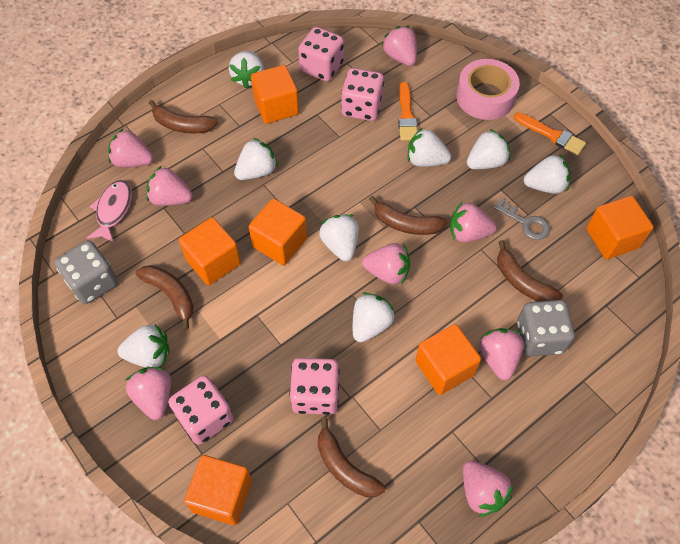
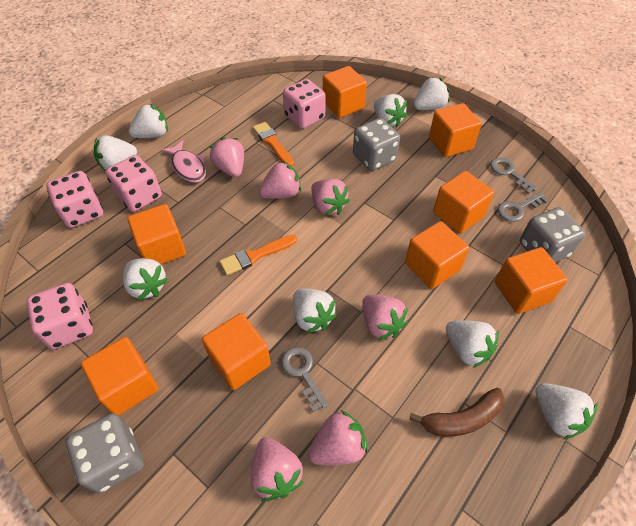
brown banana: [135,265,194,330] [149,100,218,133] [318,418,386,497] [369,196,447,235] [497,240,563,301] = 5 -> [410,388,505,437] = 1
grey dice: [55,240,118,304] [517,300,575,357] = 2 -> [66,413,144,494] [353,118,400,171] [520,207,585,263] = 3
grey key: [494,198,550,240] = 1 -> [281,347,328,412] [490,157,538,194] [498,192,549,222] = 3
orange cube: [179,217,241,285] [184,455,252,525] [249,198,307,265] [251,65,299,124] [415,324,481,395] [586,196,654,259] = 6 -> [81,337,159,416] [127,204,186,264] [202,313,271,390] [323,66,367,118] [405,221,469,289] [429,103,482,157] [433,171,494,234] [495,247,568,314] = 8
pink strawberry: [108,129,153,168] [126,367,171,420] [146,166,193,206] [362,243,410,285] [382,26,417,66] [450,202,497,243] [463,461,513,517] [480,328,524,381] = 8 -> [209,137,244,178] [251,437,304,501] [259,161,301,199] [308,410,368,465] [311,179,350,215] [362,295,408,340] = 6
pink tape: [457,59,520,120] = 1 -> none = 0

